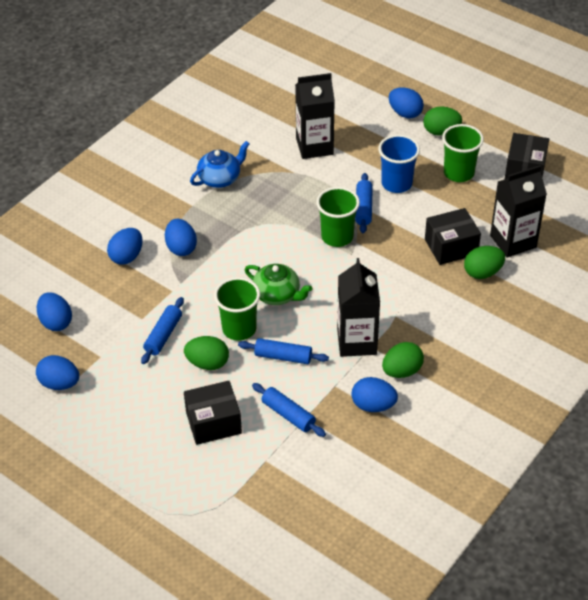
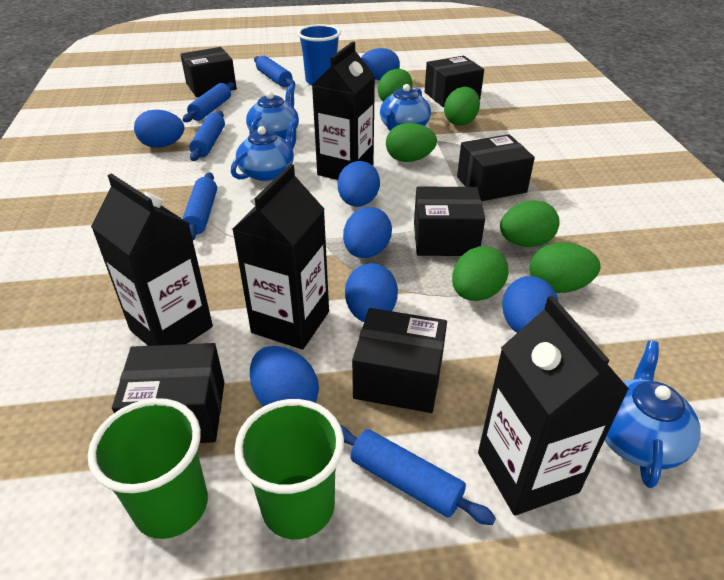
black box: [184,381,242,445] [425,208,481,265] [505,133,549,179] = 3 -> [112,343,224,443] [180,47,237,97] [352,308,447,413] [414,186,485,256] [425,56,484,107] [457,134,535,201] = 6
black carton: [295,73,335,159] [337,258,380,357] [490,165,547,258] = 3 -> [91,173,213,346] [232,164,329,350] [312,41,375,180] [478,296,630,516] = 4
blue egg: [36,355,79,390] [37,292,72,331] [107,228,143,265] [165,219,197,256] [351,377,398,412] [389,87,424,118] = 6 -> [134,110,184,148] [250,346,319,407] [338,161,380,207] [343,207,392,258] [345,263,398,322] [361,48,400,80] [502,276,558,333] = 7
blue rolling pin: [141,297,184,364] [238,338,329,364] [252,383,326,437] [355,173,373,233] = 4 -> [182,172,217,240] [183,82,234,122] [189,111,225,161] [254,56,295,87] [340,425,496,525] = 5
blue teapot: [190,141,249,188] = 1 -> [231,118,299,181] [246,84,299,140] [380,84,431,131] [604,341,701,488] = 4
green cup: [214,277,260,341] [316,187,360,247] [442,124,484,182] = 3 -> [88,398,208,539] [235,399,344,539] = 2
green egg: [184,336,229,370] [382,342,424,378] [423,107,462,135] [464,246,505,279] = 4 -> [378,69,412,102] [386,123,437,162] [444,87,480,126] [452,246,509,301] [500,200,560,247] [530,242,601,293] = 6
green teapot: [245,264,312,305] = 1 -> none = 0

